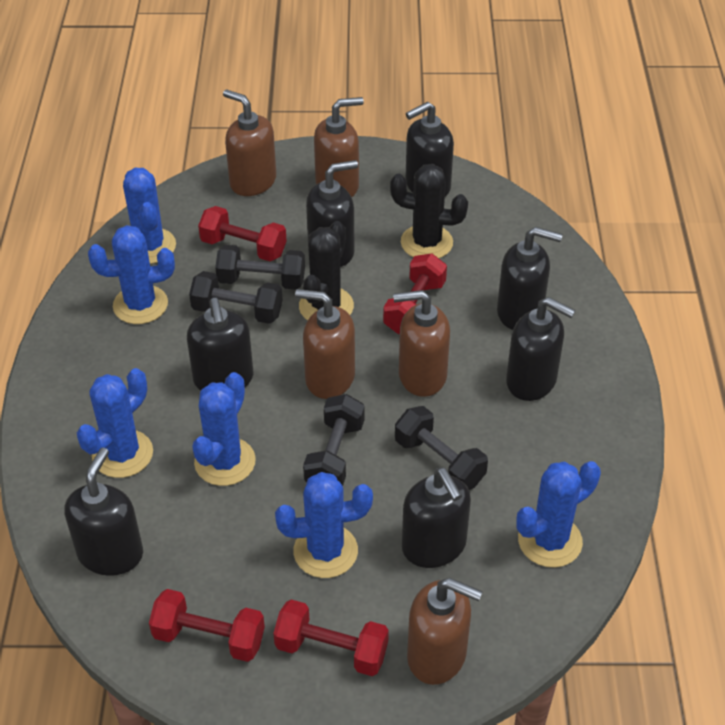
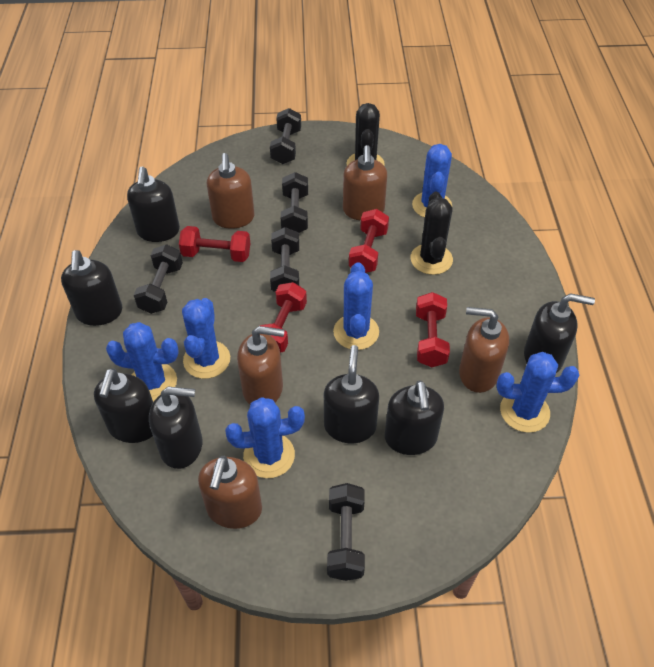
black dumbbell: [189,271,283,324] [215,245,305,290] [303,394,365,486] [395,406,488,490] = 4 -> [134,244,183,314] [270,108,301,164] [270,227,299,292] [281,172,308,233] [327,483,365,581] = 5

